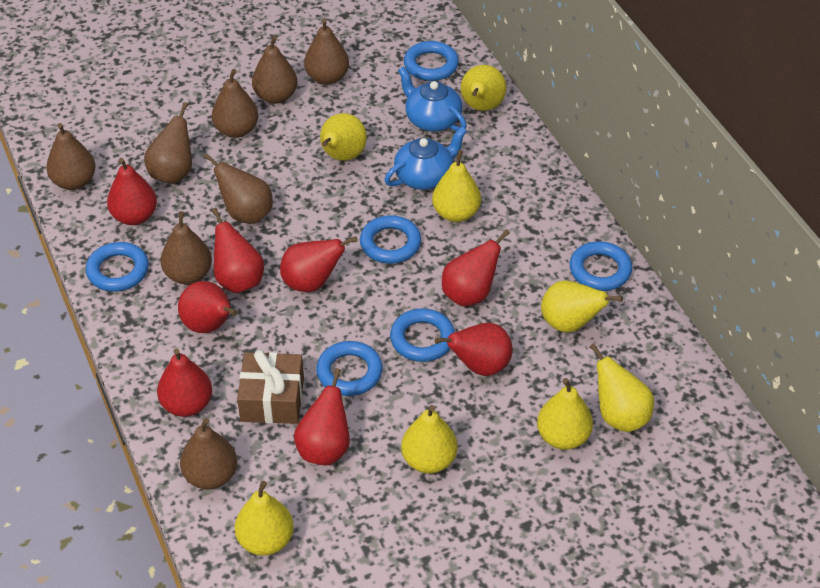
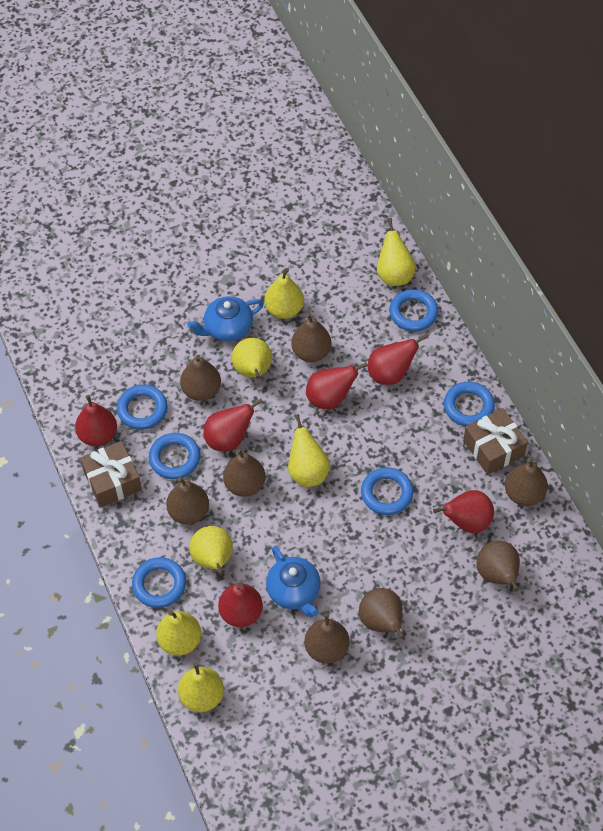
brown gift: [237,350,304,424] = 1 -> [80,441,142,507] [463,408,528,475] = 2
red pear: [107,158,157,225] [157,348,212,417] [178,281,237,333] [212,208,264,293] [280,236,358,292] [294,368,350,465] [435,323,513,376] [442,229,510,306] = 8 -> [75,395,117,446] [203,398,263,451] [218,583,263,627] [306,362,368,409] [368,334,428,385] [433,490,494,533] = 6
yellow pear: [235,481,294,556] [320,113,367,161] [401,405,457,474] [432,150,481,222] [461,65,506,111] [537,378,593,450] [541,280,623,333] [589,343,654,432] = 8 -> [156,611,201,656] [178,663,224,712] [189,526,233,575] [232,338,272,379] [265,268,304,319] [288,414,330,487] [377,218,416,286] = 7

